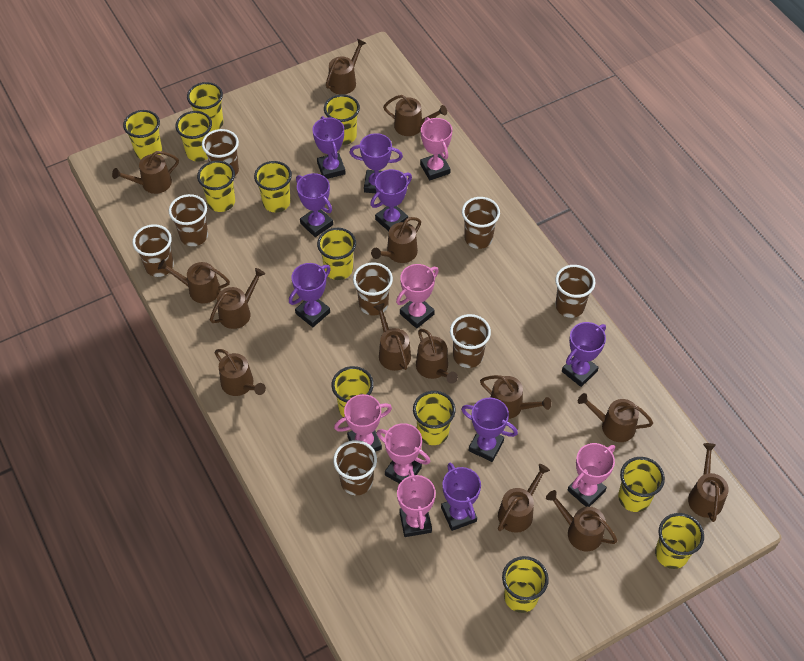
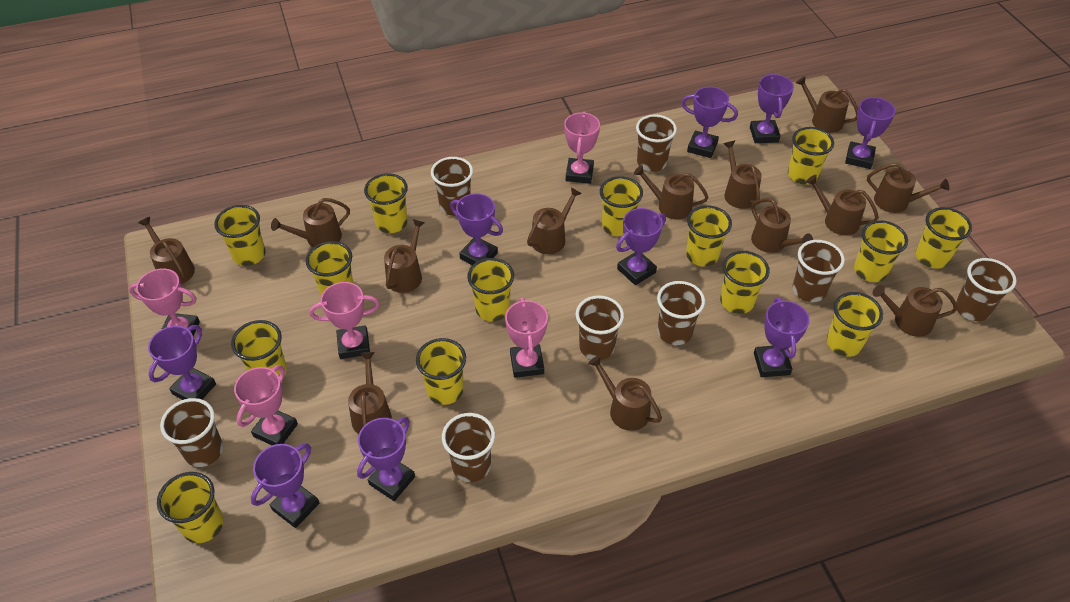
brown watering can: [112,151,179,194] [158,259,230,304] [210,268,265,329] [214,349,266,396] [326,39,366,95] [371,217,421,263] [374,303,411,371] [383,95,447,136] [416,329,458,384] [480,375,552,419] [498,464,550,533] [546,490,618,551] [578,393,653,442] [688,443,729,522] = 14 -> [138,217,195,284] [271,198,350,247] [348,352,392,434] [384,219,425,293] [527,187,582,254] [588,355,662,431] [634,165,708,219] [724,141,762,209] [751,198,813,253] [796,76,858,133] [806,175,879,235] [867,163,949,213] [872,285,958,337] = 13
pink trophy: [334,394,392,452] [377,423,430,484] [396,264,439,329] [397,469,436,537] [420,117,453,180] [567,443,615,507] = 6 -> [129,268,200,336] [234,365,298,445] [309,282,380,359] [505,297,548,378] [564,112,600,184] = 5
purple trophy: [289,263,331,327] [296,173,333,237] [312,116,346,179] [349,133,403,193] [370,169,412,231] [441,463,481,531] [461,398,518,462] [562,322,606,387] = 8 -> [148,325,216,400] [251,443,319,528] [357,417,415,501] [450,193,503,265] [616,208,666,285] [681,87,738,158] [750,74,794,143] [754,297,810,377] [845,97,896,169] = 9
yellow cup: [123,110,162,159] [175,111,212,162] [187,82,223,131] [197,161,235,212] [254,161,292,212] [317,228,356,280] [324,94,360,145] [332,366,374,417] [413,391,456,445] [502,556,549,613] [618,457,665,512] [655,513,704,569] = 12 -> [157,472,223,543] [214,205,265,266] [231,320,287,376] [306,241,353,296] [364,173,408,233] [416,338,466,405] [467,258,514,321] [600,176,643,236] [686,205,732,267] [720,251,770,314] [788,127,834,185] [827,292,883,357] [854,220,908,282] [916,207,972,269] = 14

